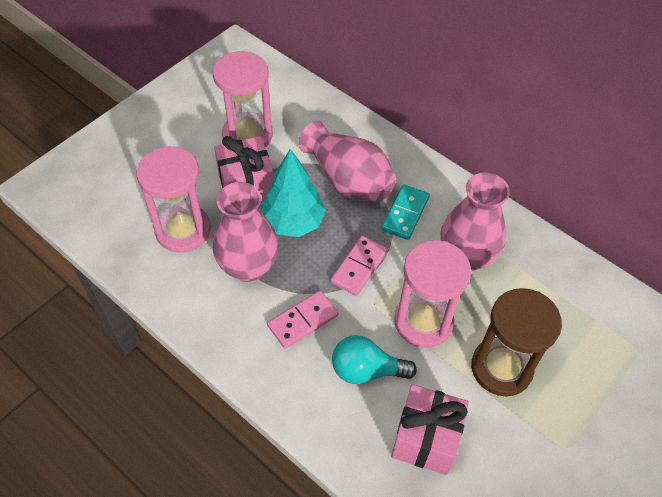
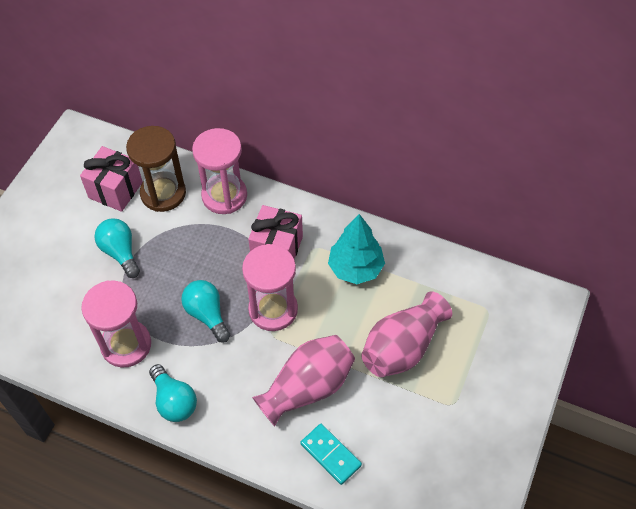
pink domino: [267,291,338,349] [331,236,388,296] = 2 -> none = 0
pink vase: [213,182,279,282] [299,121,396,202] [441,173,510,272] = 3 -> [252,335,355,426] [361,291,452,377] = 2
turquoise light bulb: [332,335,417,384] = 1 -> [94,218,140,278] [149,364,197,422] [181,280,230,343] = 3

